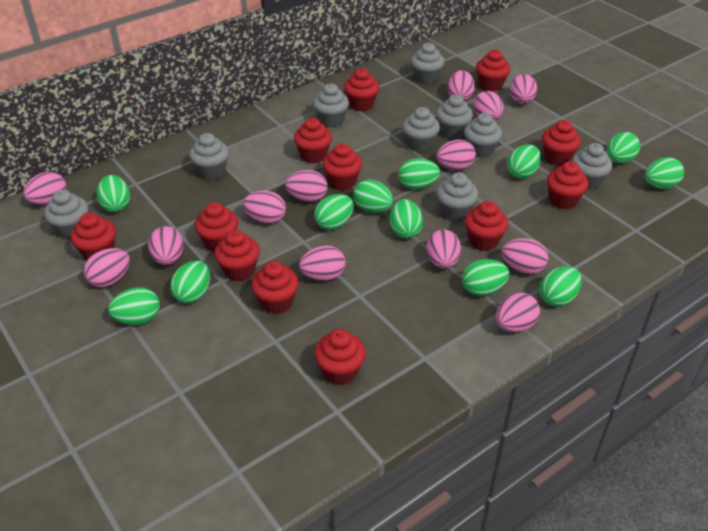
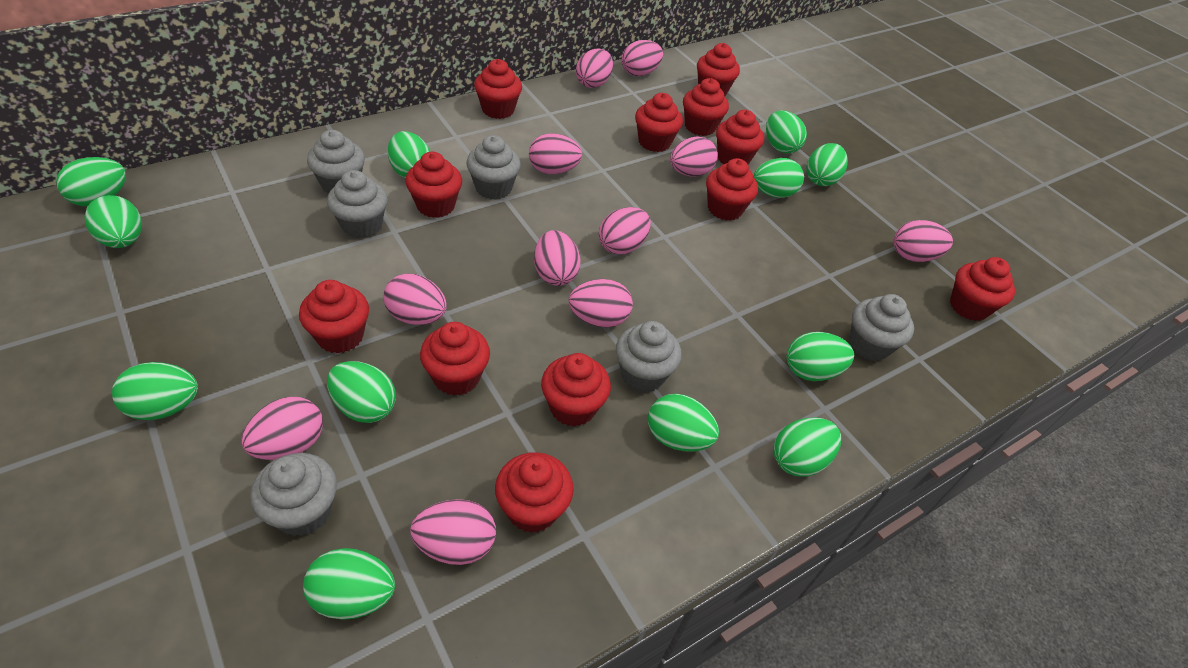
grey cupcake: [44,190,89,239] [189,133,229,180] [313,84,349,127] [402,107,440,152] [411,43,445,84] [436,95,473,139] [436,173,478,221] [464,113,502,158] [572,143,612,190] = 9 -> [251,453,337,536] [307,130,365,194] [327,170,388,238] [466,135,521,200] [616,321,682,392] [849,294,914,361] = 6
pink egg: [23,172,67,205] [84,248,130,287] [148,226,183,265] [243,191,286,224] [285,170,328,202] [299,246,346,281] [426,229,461,269] [436,139,476,170] [448,70,475,101] [473,91,504,120] [496,293,540,332] [501,238,548,274] [509,74,537,104] = 13 -> [241,397,323,460] [383,274,447,325] [410,499,496,565] [529,133,582,174] [534,230,581,286] [569,279,633,328] [576,48,613,88] [599,207,651,254] [621,40,663,76] [670,136,718,177] [894,220,953,262] = 11

